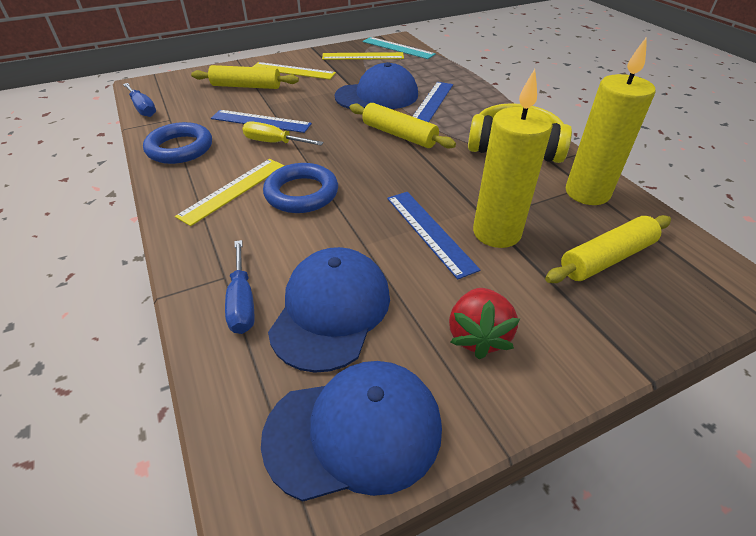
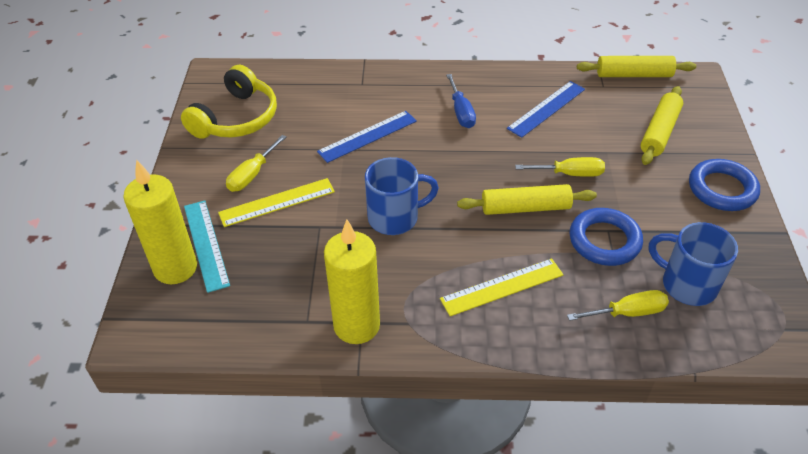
blue cap: [261,361,442,502] [268,247,390,373] [335,62,418,109] = 3 -> none = 0
blue mug: none = 0 -> [365,157,439,235] [649,222,738,306] = 2
blue ruler: [211,110,312,133] [387,192,480,280] [412,82,453,122] = 3 -> [317,111,417,163] [507,81,585,138] = 2
blue screwdriver: [123,83,156,117] [225,240,255,334] = 2 -> [446,74,476,128] = 1
red strawberry: [449,288,520,359] = 1 -> none = 0
yellow ruler: [175,159,285,226] [253,62,336,80] [322,52,404,60] = 3 -> [218,178,335,227] [440,258,564,316] = 2
yellow screwdriver: [242,121,324,145] = 1 -> [226,135,286,192] [515,157,605,177] [567,290,669,321] = 3

